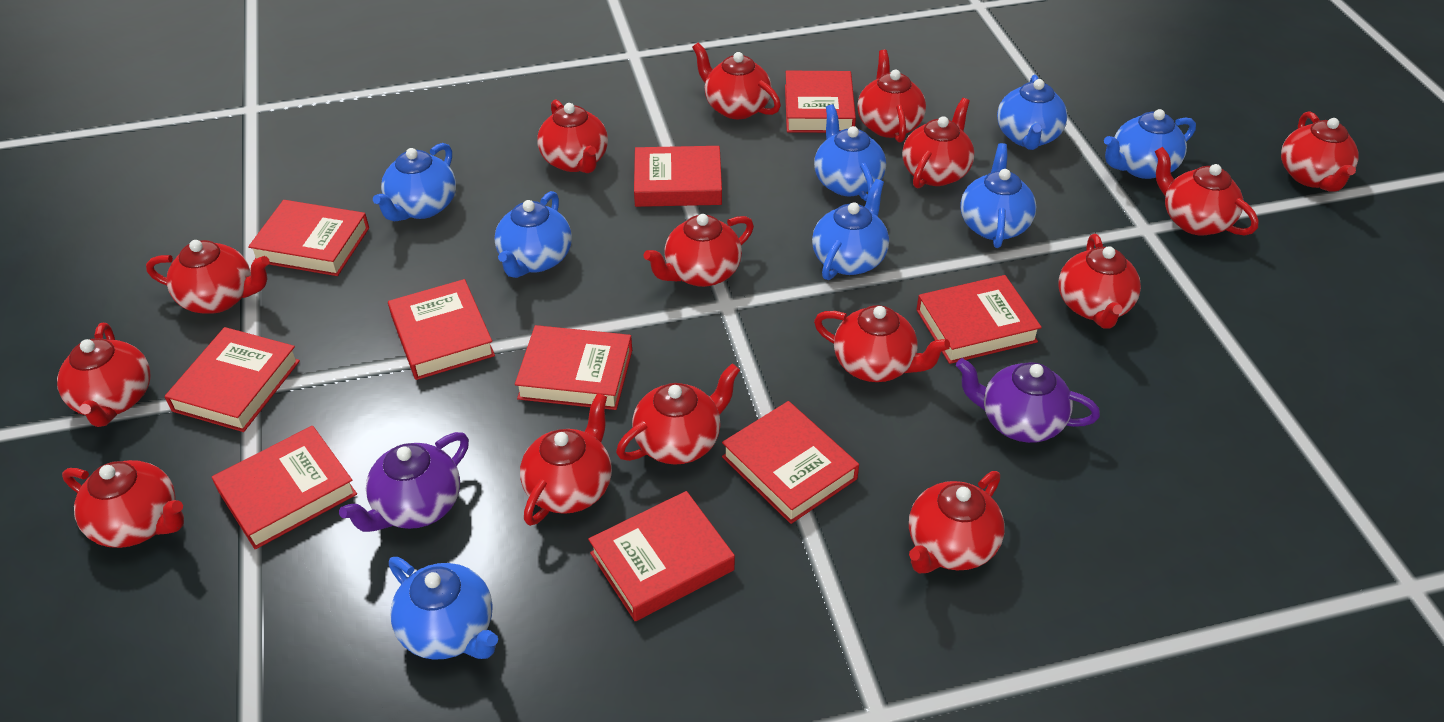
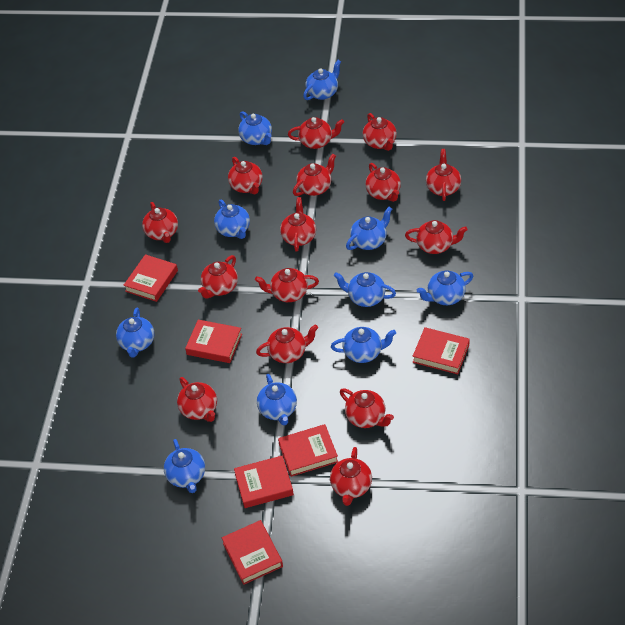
blue teapot: [373,143,456,221] [389,557,498,660] [495,191,572,278] [812,179,889,280] [814,104,886,201] [960,143,1037,248] [997,75,1068,150] [1104,109,1196,179] = 8 -> [116,308,154,358] [164,439,205,493] [214,200,250,239] [238,111,272,145] [257,374,297,425] [303,60,341,100] [331,327,396,363] [334,272,396,307] [346,207,392,250] [417,271,473,305] = 10
purple teapot: [339,432,469,532] [956,358,1100,443] = 2 -> none = 0
red book: [165,327,300,432] [212,426,357,549] [248,200,369,276] [388,279,495,380] [515,325,632,410] [588,491,735,621] [634,146,722,207] [722,401,859,524] [785,71,856,133] [916,275,1042,364] = 10 -> [123,254,178,302] [185,320,242,363] [222,520,283,585] [234,456,294,508] [278,424,338,477] [413,327,470,374] = 6

